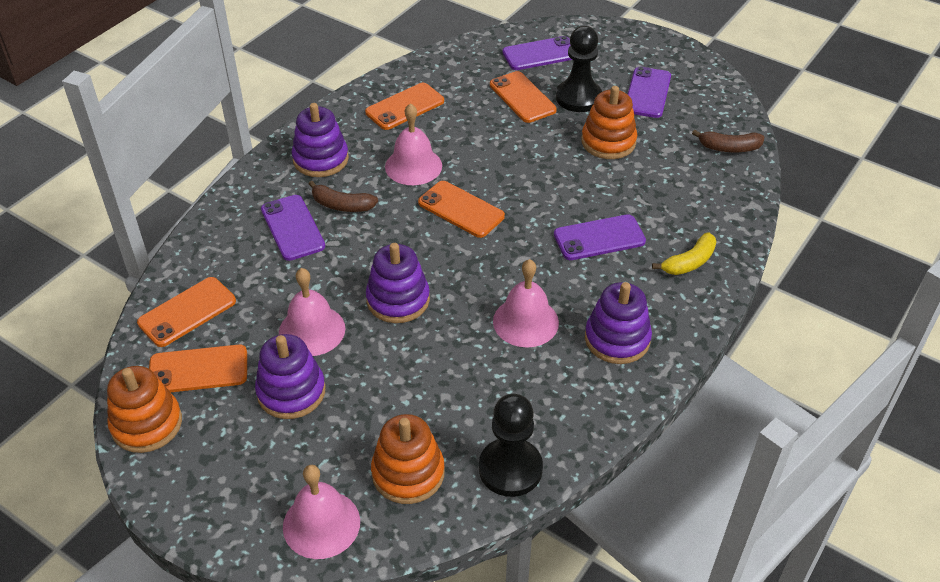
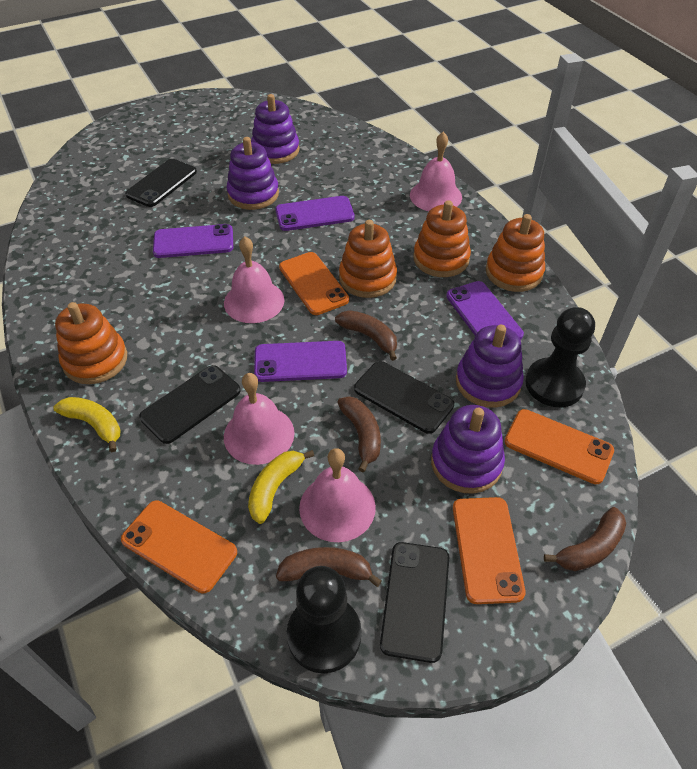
black phone: none = 0 -> [125,159,197,207] [139,365,241,444] [354,361,454,434] [380,542,449,663] = 4
brown banana: [309,181,378,212] [692,130,764,152] = 2 -> [276,547,382,587] [335,310,397,361] [337,396,381,473] [544,507,626,571] = 4
orange phone: [137,277,236,347] [149,344,247,392] [365,83,444,130] [418,181,505,238] [490,71,557,123] = 5 -> [121,500,237,593] [279,252,349,315] [453,497,526,604] [504,409,614,484] = 4
orange stacking toy: [107,366,182,453] [371,414,445,504] [581,86,637,159] = 3 -> [55,302,127,384] [339,220,397,298] [413,200,471,277] [486,214,545,292] = 4
yellow banana: [652,232,716,275] = 1 -> [53,397,121,452] [248,450,314,524] = 2

